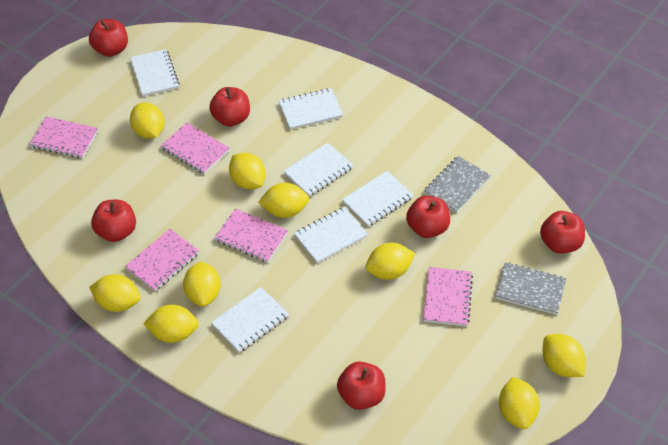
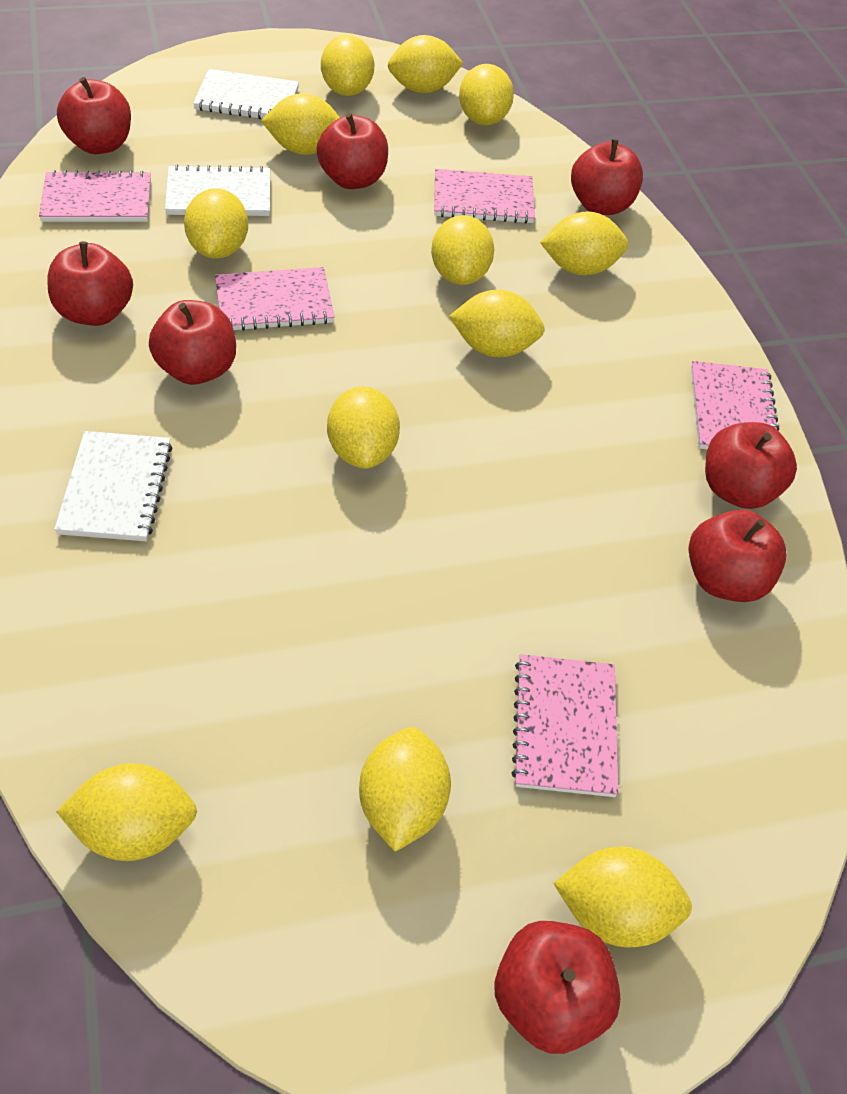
grey notebook: [424,156,491,213] [495,262,566,315] = 2 -> none = 0
red apple: [89,19,128,57] [91,200,136,242] [209,87,250,126] [337,361,386,410] [406,196,450,238] [540,211,585,254] = 6 -> [47,241,133,326] [57,77,131,154] [149,300,236,385] [316,113,388,189] [495,921,621,1054] [571,139,643,215] [689,510,787,602] [705,422,797,509] = 8
white notebook: [130,49,180,96] [211,287,289,353] [279,88,343,130] [283,142,353,197] [294,207,368,263] [342,171,413,227] = 6 -> [54,431,172,541] [165,165,270,216] [193,69,299,119] = 3
yellow lemon: [89,274,141,312] [130,102,164,139] [143,305,199,343] [183,261,221,307] [229,153,266,189] [258,183,309,218] [366,243,415,280] [499,377,540,429] [543,334,586,377] = 9 -> [57,763,197,861] [184,188,248,259] [261,93,340,155] [321,35,374,96] [327,386,400,469] [359,727,451,852] [388,35,463,93] [431,215,494,285] [449,290,545,357] [459,64,514,125] [540,211,628,275] [553,846,692,947] = 12

